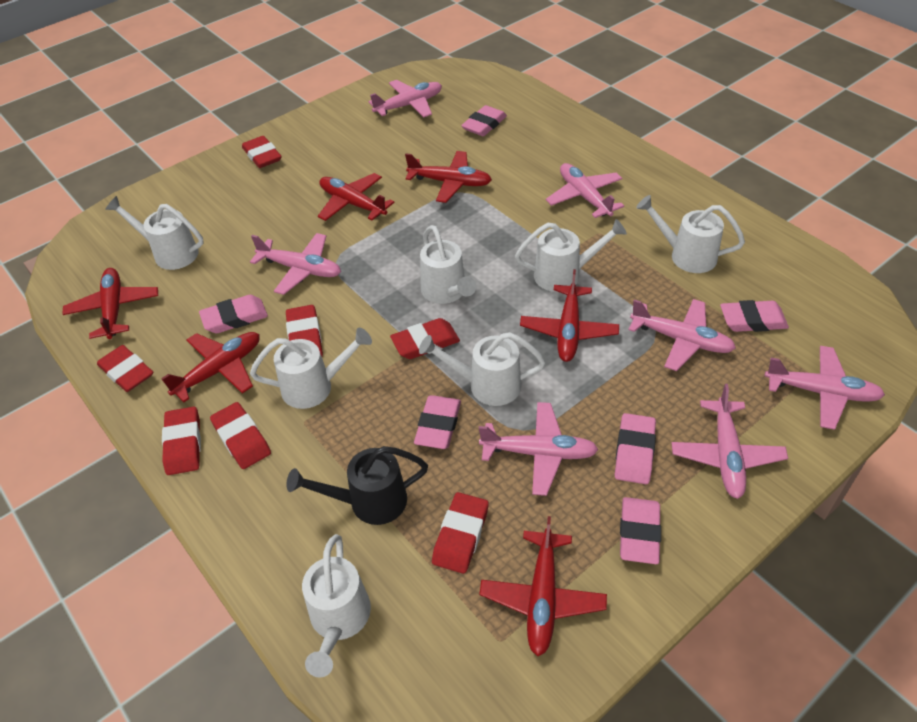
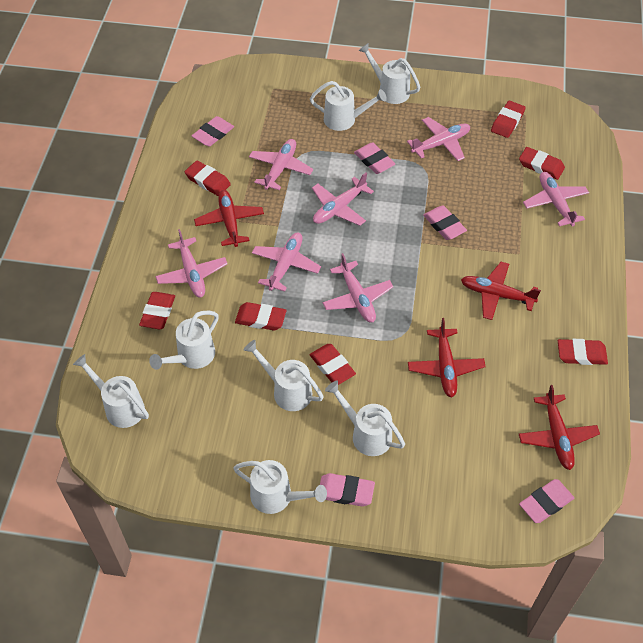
black watering can: [286,446,428,525] = 1 -> none = 0
pink eraser: [199,295,268,334] [414,395,461,449] [461,105,507,136] [615,413,656,484] [620,497,661,564] [720,300,789,332] = 6 -> [192,116,234,147] [320,473,375,506] [354,142,395,174] [423,206,467,240] [519,479,574,523] = 5
red plane: [62,268,158,339] [161,332,260,402] [318,173,394,221] [405,151,492,203] [479,516,607,656] [520,269,619,362] = 6 -> [194,190,264,247] [408,318,486,398] [461,262,541,320] [519,385,600,470] = 4

